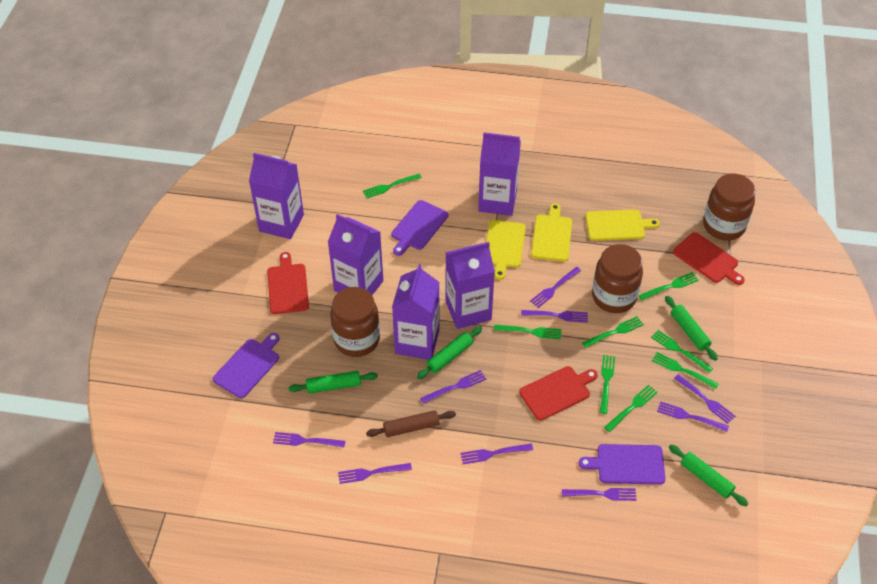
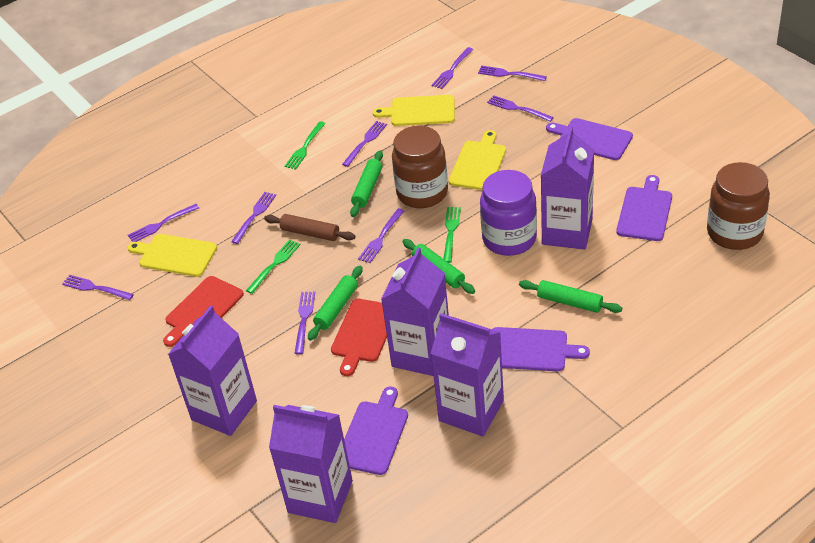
brown jar: [330,287,380,357] [592,244,643,313] [703,174,755,240] = 3 -> [392,126,448,208] [707,162,770,250] = 2
green fork: [363,174,422,198] [494,325,561,340] [582,316,644,348] [600,355,615,414] [604,385,658,432] [638,272,699,300] [651,330,713,373] [652,352,719,389] = 8 -> [246,239,301,294] [285,121,326,170] [444,207,461,263] = 3
purple cutting board: [213,333,280,398] [391,200,448,256] [578,444,666,485] = 3 -> [344,387,408,475] [492,327,590,371] [546,118,633,160] [616,175,672,241] = 4
purple jar: none = 0 -> [480,170,537,256] = 1
red cutting board: [267,252,309,314] [519,366,598,420] [673,232,745,285] = 3 -> [163,276,244,347] [331,299,387,376] = 2

